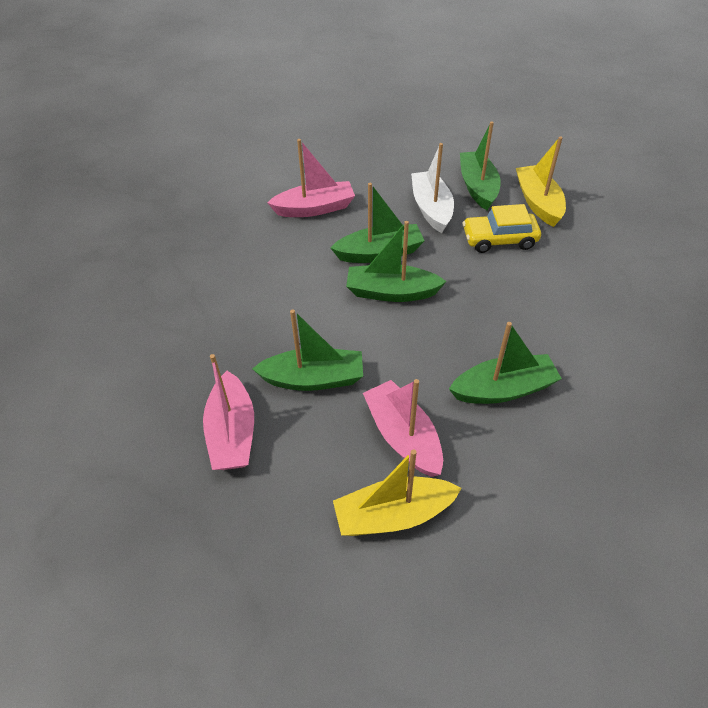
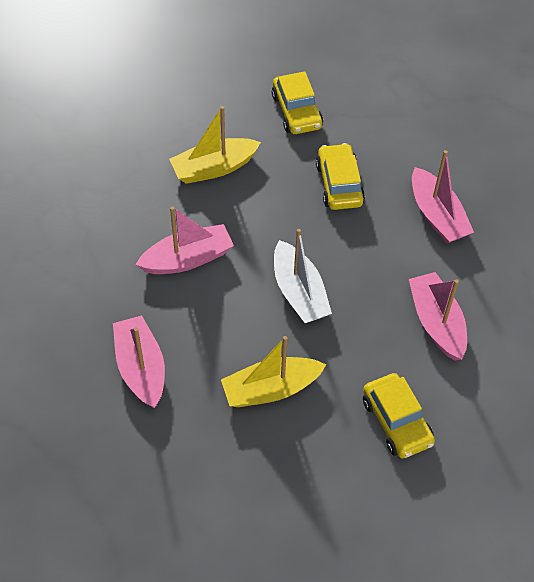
green boat: [252,309,363,391] [331,183,424,263] [346,221,447,302] [449,322,562,404] [460,121,501,210] = 5 -> none = 0
pink boat: [203,354,254,470] [267,139,355,217] [363,379,443,477] = 3 -> [113,315,165,408] [135,206,234,274] [409,272,467,361] [412,150,474,243] = 4
yellow car: [463,204,541,253] = 1 -> [272,71,323,134] [316,143,365,210] [363,373,435,459] = 3

